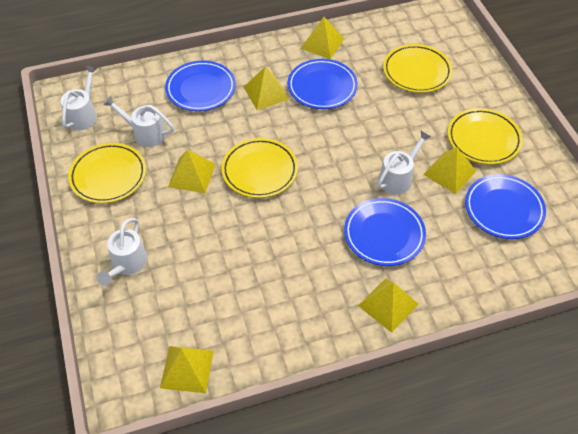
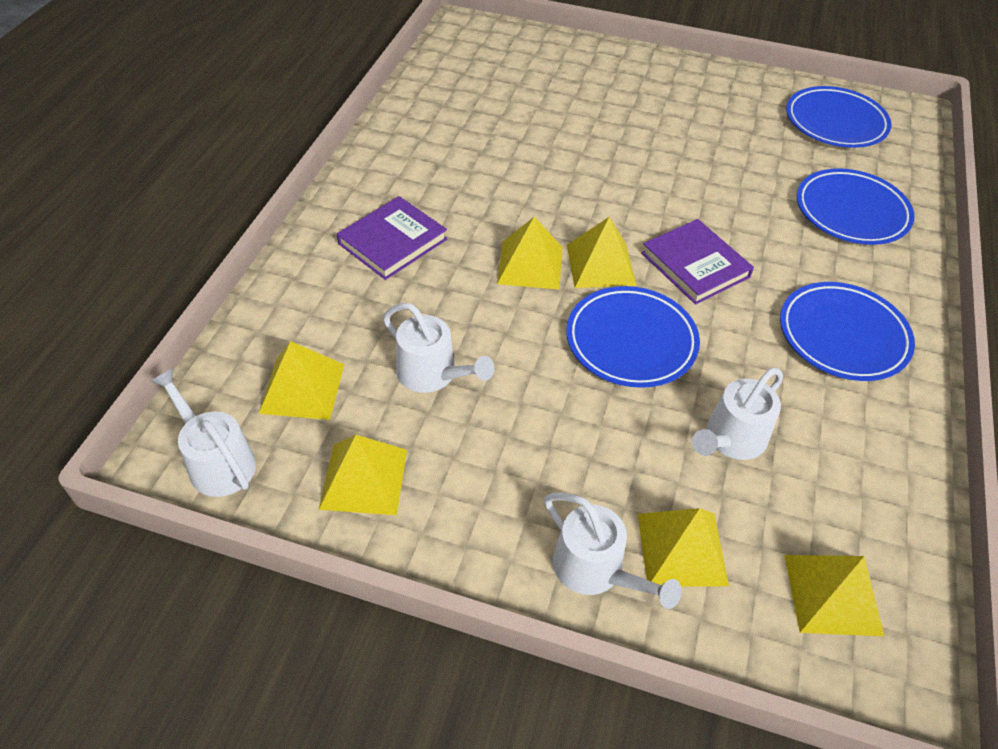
purple book: none = 0 -> [337,196,447,280] [641,219,754,305] = 2
yellow plate: [68,143,146,204] [221,138,298,198] [383,44,452,93] [448,108,523,165] = 4 -> none = 0

